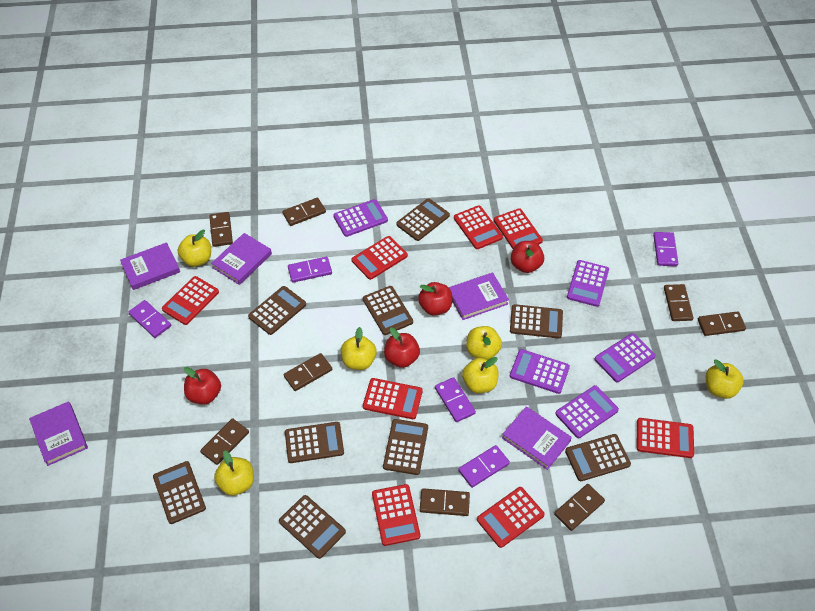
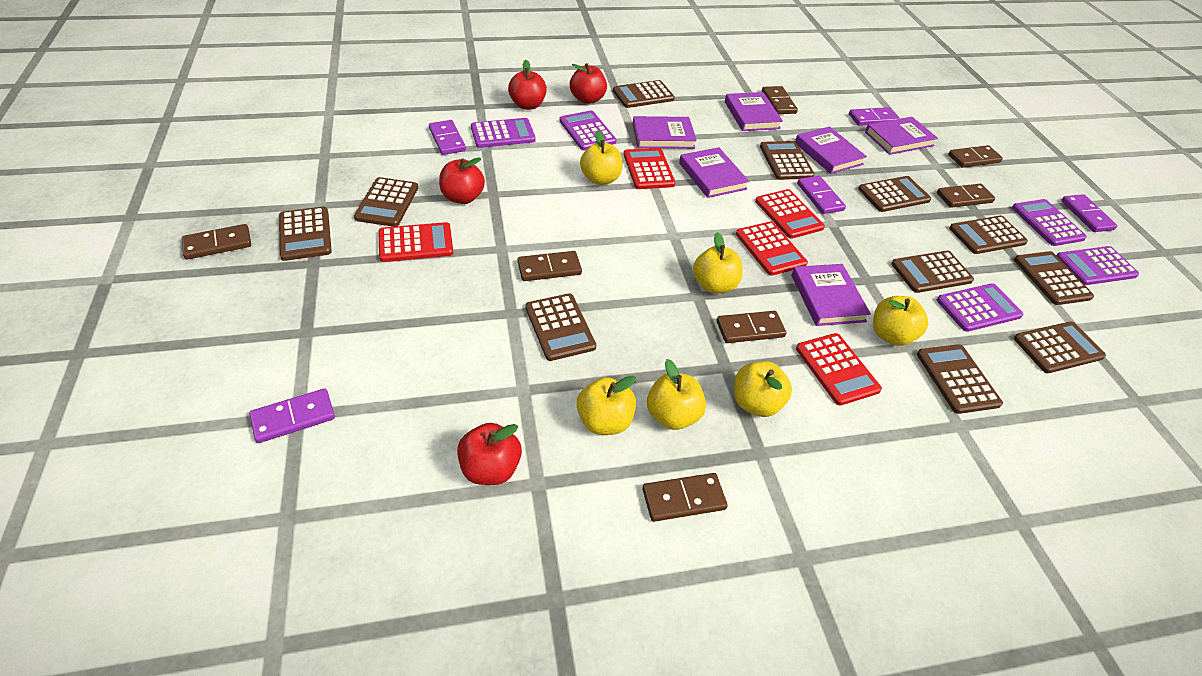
brown calculator: [153,461,206,524] [248,286,306,335] [279,495,346,559] [285,422,344,463] [363,286,413,335] [383,419,428,475] [396,198,450,241] [510,304,563,338] [565,434,631,481] = 9 -> [279,206,332,261] [354,177,418,227] [525,293,596,361] [613,80,675,108] [760,141,815,180] [858,176,931,212] [891,251,974,293] [917,344,1003,414] [949,215,1028,254] [1014,251,1094,305] [1014,322,1106,373] = 11
brown domino: [200,418,249,465] [209,212,233,247] [282,198,326,226] [284,353,332,391] [420,488,470,516] [554,484,605,531] [664,284,693,321] [698,311,746,336] = 8 -> [182,224,251,260] [517,251,582,281] [642,473,728,522] [717,311,786,343] [762,86,798,114] [937,184,995,208] [948,145,1003,168] = 7
purple book: [29,401,88,466] [120,242,180,290] [211,233,272,285] [449,273,509,320] [502,406,572,470] = 5 -> [633,116,697,149] [679,147,749,198] [725,92,783,131] [791,264,871,326] [795,126,867,174] [865,117,938,155] = 6
red calculator: [162,276,219,325] [351,236,408,280] [363,378,423,419] [372,484,420,546] [454,205,503,249] [477,487,544,548] [494,209,543,249] [637,418,694,458] = 8 -> [378,222,453,262] [623,148,676,189] [736,221,808,276] [755,189,825,239] [796,333,882,405] = 5

